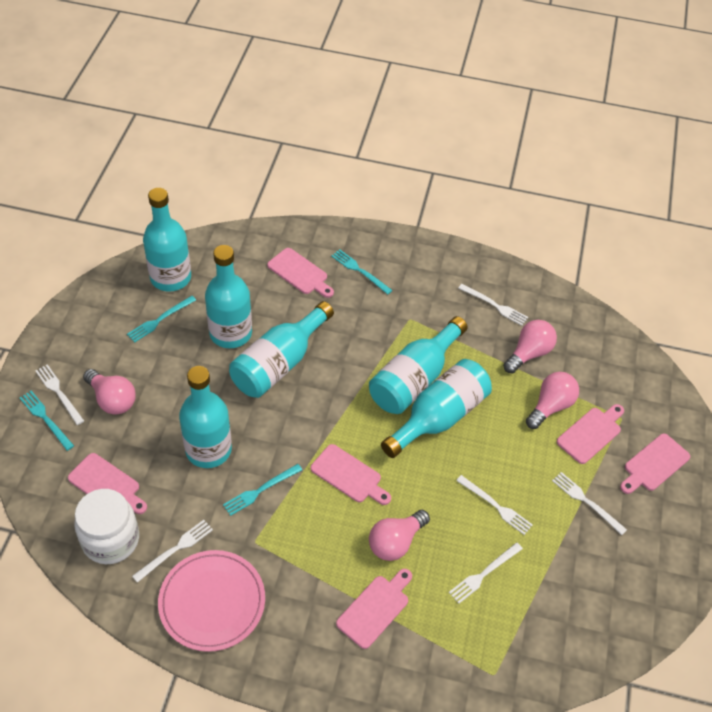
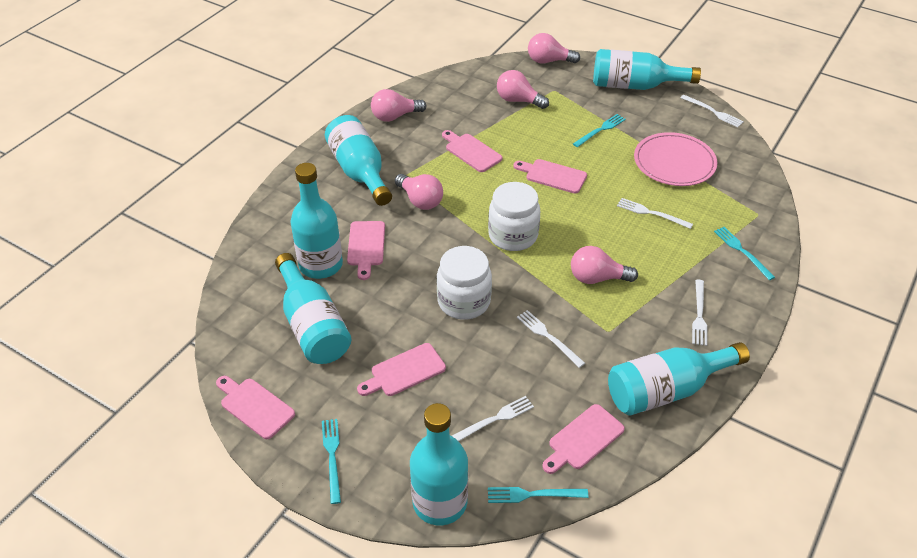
pink light bulb: [83,369,136,415] [369,510,430,561] [503,320,557,373] [526,372,579,429] = 4 -> [371,89,426,122] [395,174,443,210] [497,70,549,109] [528,33,580,64] [571,246,638,284] = 5
white fork: [36,364,84,425] [132,520,213,583] [449,542,523,604] [456,475,533,535] [458,284,528,326] [552,472,627,535] = 6 -> [452,396,534,442] [517,310,585,368] [617,198,693,229] [680,95,744,128] [692,279,707,346] = 5
white jar: [74,489,139,564] = 1 -> [437,246,492,320] [488,182,540,251] = 2

